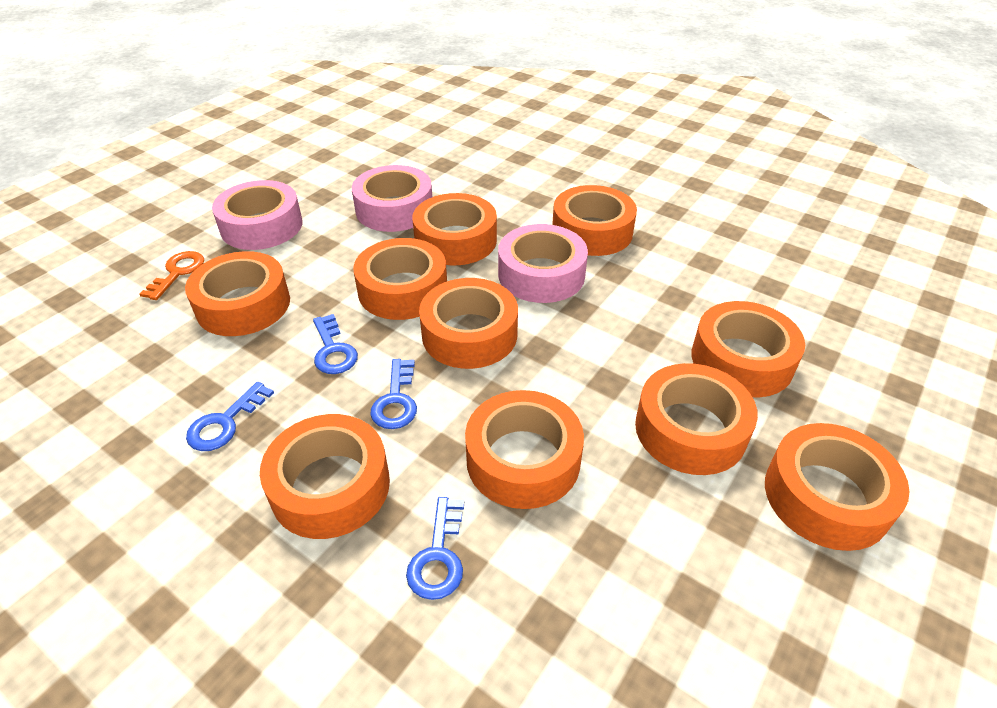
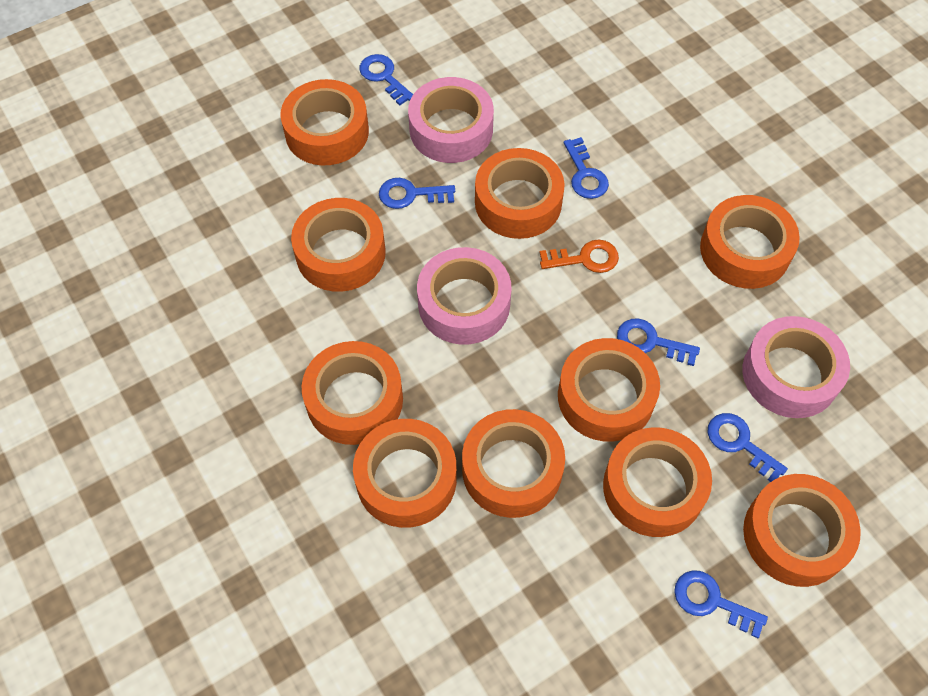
blue key: [186,382,274,451] [313,314,358,374] [370,359,417,429] [406,497,464,600] = 4 -> [360,54,413,106] [379,178,455,209] [564,137,609,199] [617,318,700,366] [674,570,768,638] [707,413,788,482] = 6

